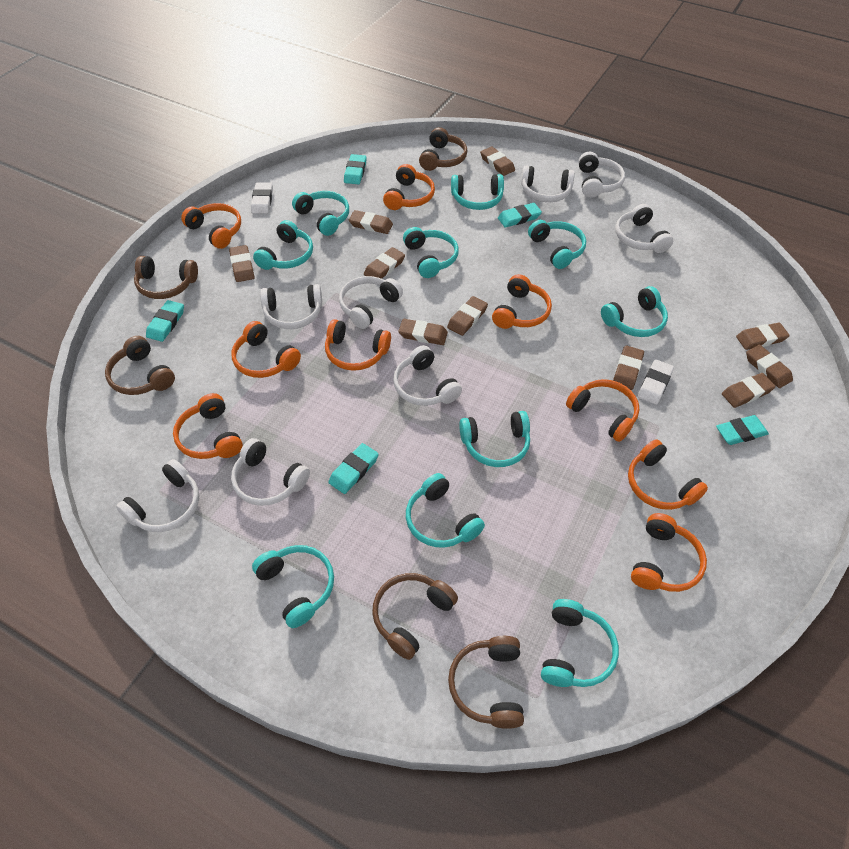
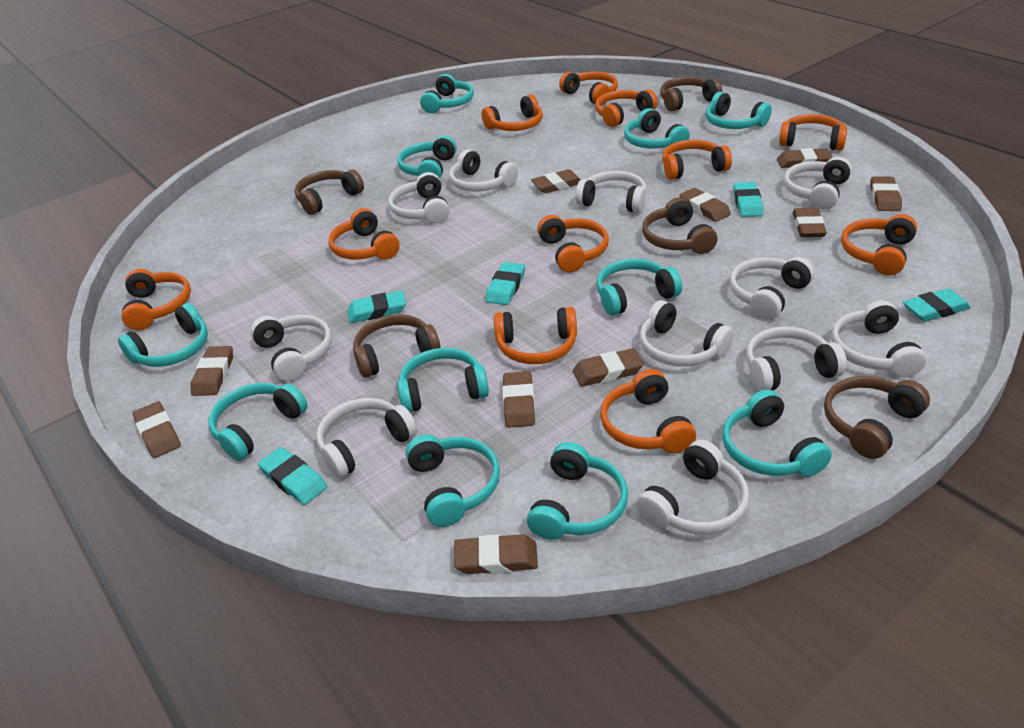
orange headphones: [173,393,243,459] [181,203,241,249] [231,321,301,378] [325,319,391,371] [383,164,435,210] [492,274,552,329] [566,379,639,442] [628,439,708,510] [631,513,707,592] = 9 -> [121,269,191,330] [329,208,400,260] [482,94,543,131] [494,307,577,364] [537,215,609,273] [559,71,618,105] [595,89,658,127] [600,369,696,454] [662,140,732,180] [779,114,847,151] [841,214,917,275] = 11
turquoise headphones: [252,545,334,628] [253,220,313,270] [292,191,349,236] [403,227,459,278] [406,473,485,548] [451,174,504,210] [459,411,530,467] [528,220,586,269] [541,599,619,687] [601,286,668,337] = 10 -> [118,303,208,367] [209,383,308,461] [397,136,457,179] [397,348,489,413] [405,435,500,527] [420,74,474,113] [527,442,628,540] [596,259,682,316] [624,108,690,148] [706,92,772,129] [722,390,832,477] = 11
white eraser: [251,182,273,214] [638,359,674,405] = 2 -> none = 0
white headphones: [116,459,199,532] [231,438,310,506] [260,284,322,329] [339,276,403,329] [393,345,462,406] [521,165,575,202] [578,152,625,198] [615,204,673,253] = 8 -> [251,315,332,381] [316,398,417,478] [388,172,450,223] [449,150,518,192] [575,171,647,213] [636,440,749,534] [640,300,734,367] [730,257,815,319] [746,327,847,391] [784,157,852,210] [831,300,926,377] = 11

